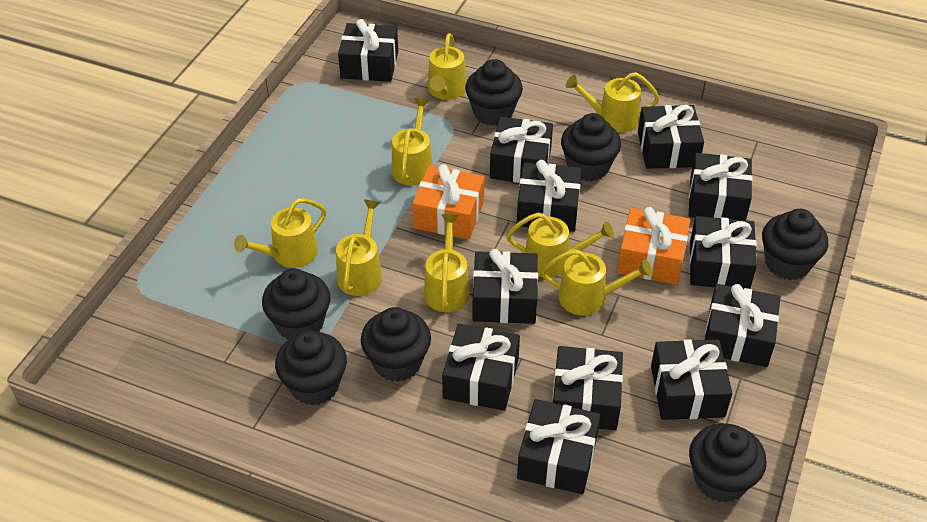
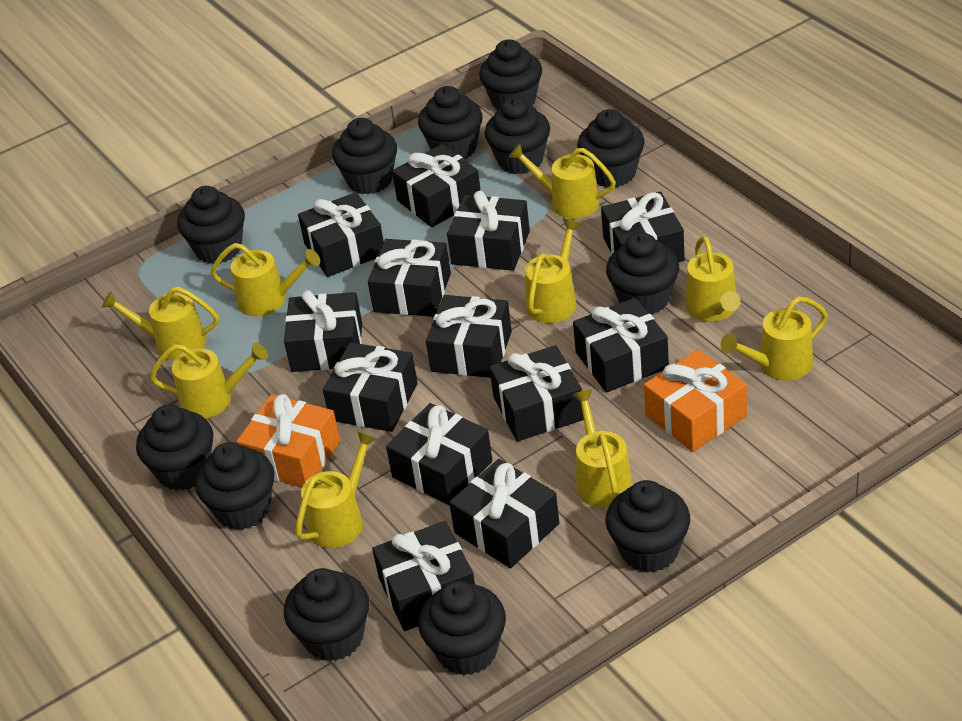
black cupcake: [262,268,331,340] [275,330,347,406] [361,307,431,382] [465,59,523,126] [561,113,621,181] [689,423,767,503] [762,209,828,280] = 7 -> [136,404,213,491] [177,186,245,264] [195,442,274,530] [284,568,369,662] [332,118,397,195] [418,86,482,159] [418,581,506,675] [479,39,542,110] [485,97,550,174] [577,109,645,187] [605,480,690,572] [606,233,679,315] = 12
black gift: [338,19,398,82] [442,324,520,411] [472,249,538,324] [490,117,553,183] [517,160,581,232] [517,399,600,494] [553,346,623,430] [638,105,704,169] [651,339,732,420] [689,153,752,220] [689,216,757,289] [705,284,780,367] = 12 -> [284,290,362,372] [298,192,384,277] [323,342,418,432] [368,239,451,317] [372,521,475,631] [386,403,493,505] [392,144,481,227] [426,295,512,378] [447,191,530,271] [449,459,559,568] [489,345,584,441] [573,298,669,393] [601,192,685,262] = 13
yellow watering can: [234,198,326,268] [336,199,382,296] [391,98,433,186] [424,214,470,312] [428,33,466,100] [506,212,614,278] [541,249,652,315] [566,72,660,133] = 8 -> [102,287,219,360] [150,343,268,419] [211,243,320,316] [295,431,377,548] [509,144,616,219] [525,219,581,323] [572,389,633,508] [685,236,741,322] [721,297,828,380] = 9

